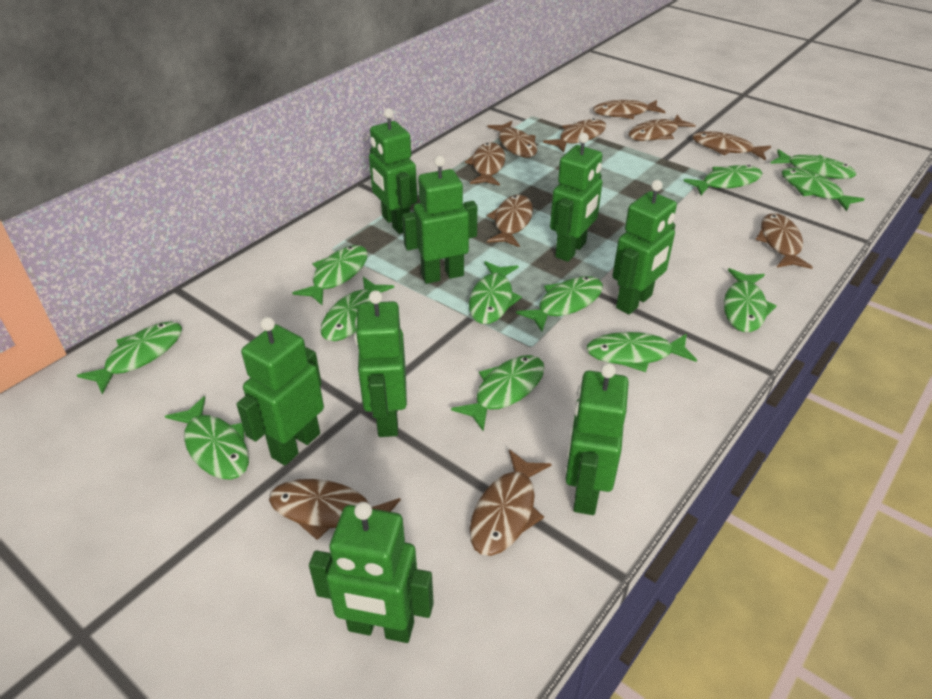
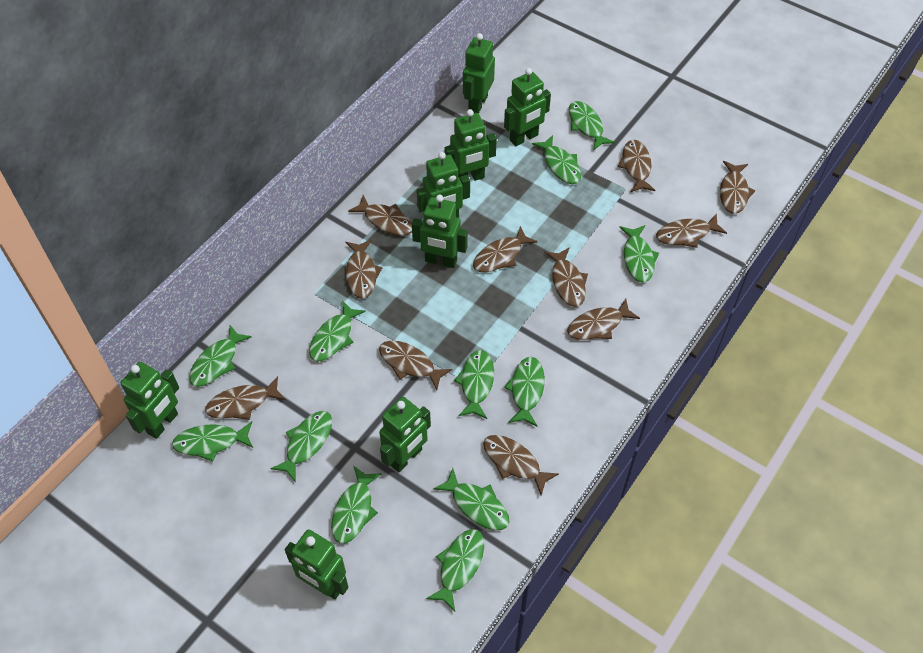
brown fish: [269,479,401,540] [465,142,505,186] [470,449,551,556] [487,195,533,247] [488,121,537,158] [543,118,606,152] [593,100,666,119] [628,115,696,141] [692,131,771,160] [756,213,813,269] = 10 -> [205,376,286,420] [346,240,383,299] [348,195,412,236] [379,341,452,390] [473,226,538,273] [483,435,559,495] [544,247,588,307] [567,298,640,340] [618,140,656,192] [656,213,727,248] [720,161,755,214] = 11

